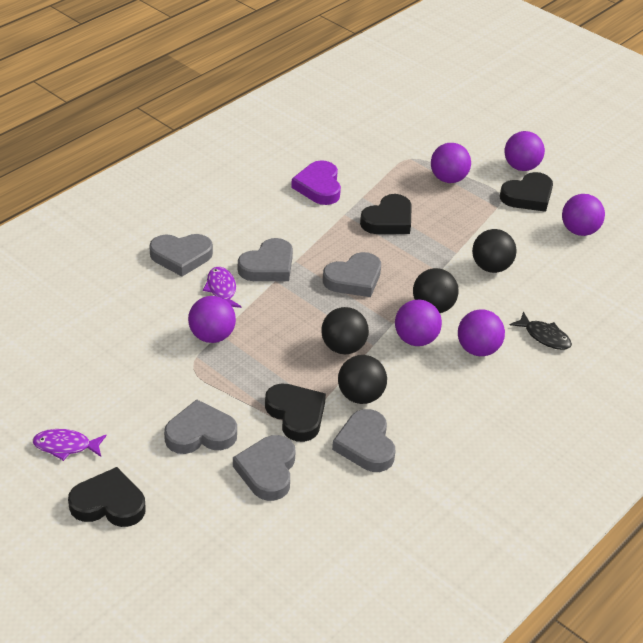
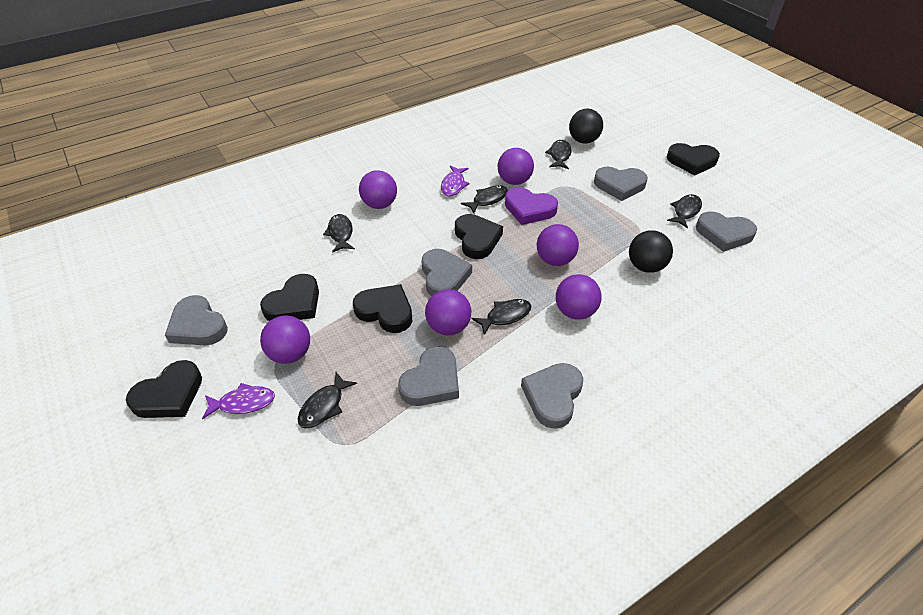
black ball: [321,307,369,354] [338,355,387,404] [413,268,459,313] [472,229,517,273] = 4 -> [569,109,603,144] [629,230,673,273] = 2
black fish: [510,312,572,350] = 1 -> [298,372,357,429] [323,214,355,253] [461,185,508,214] [471,299,532,335] [545,140,572,169] [667,194,702,229] = 6
black heart: [68,467,146,527] [265,383,326,442] [360,194,412,234] [500,172,553,212] = 4 -> [126,360,202,418] [260,274,319,321] [353,284,412,333] [455,214,503,259] [667,143,720,175] = 5

